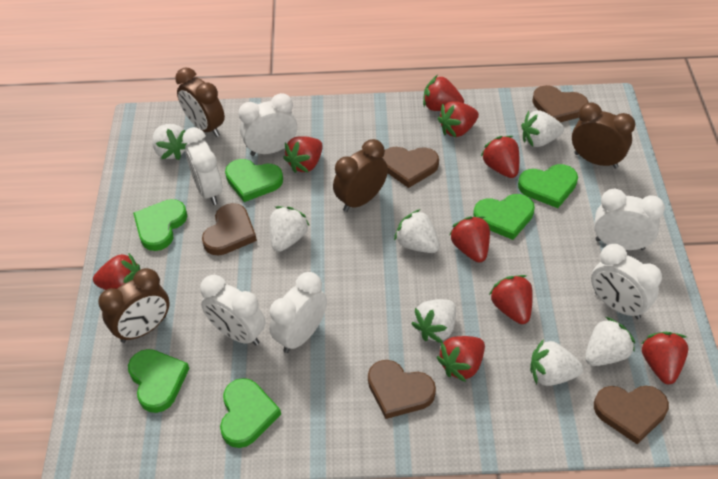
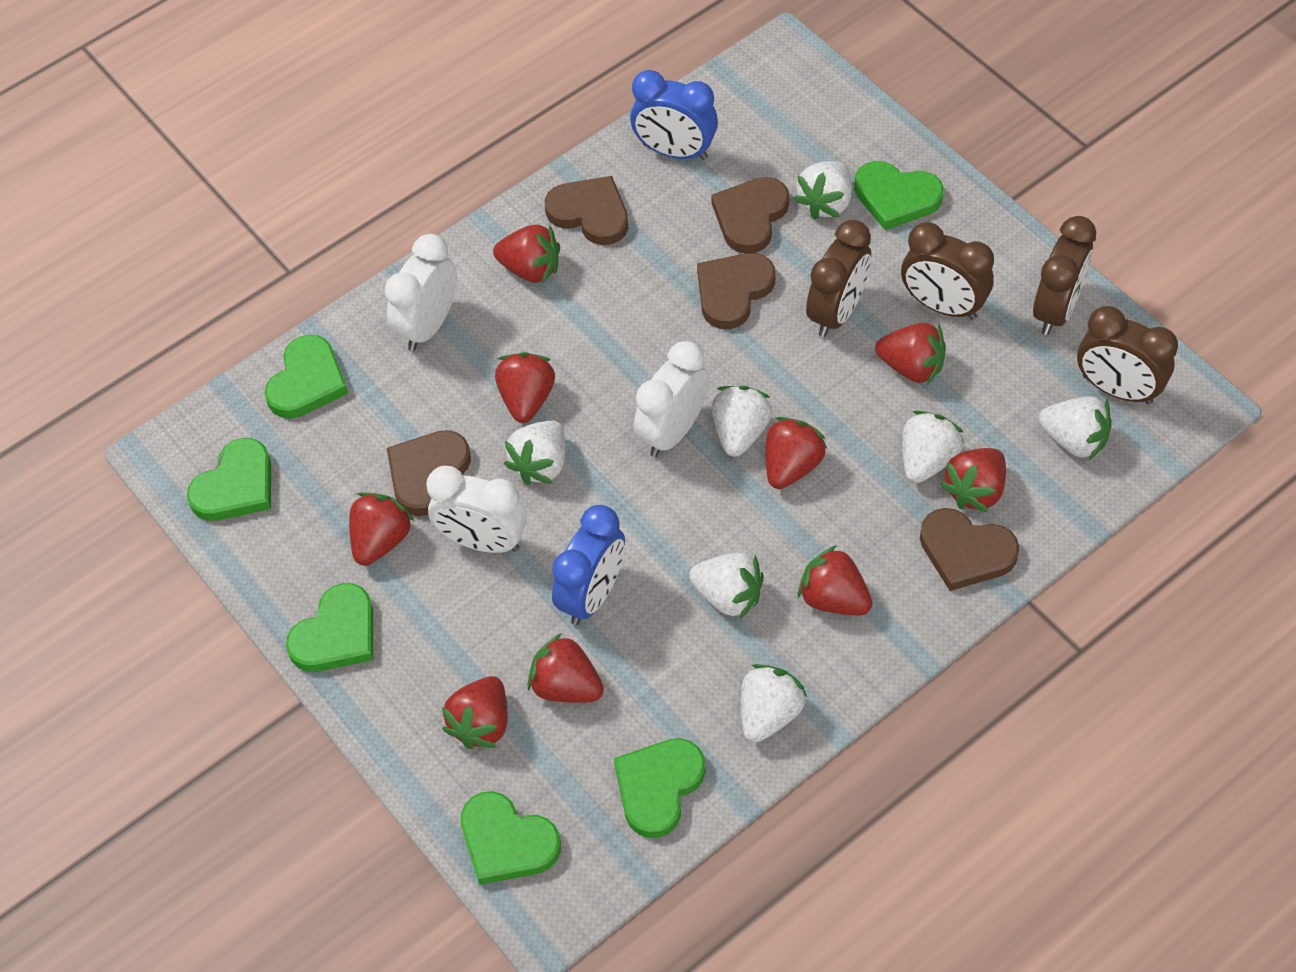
blue clock: none = 0 -> [552,505,625,625] [630,70,718,160] = 2
white clock: [182,127,223,205] [200,275,265,345] [239,93,297,156] [270,272,327,353] [591,244,662,319] [594,189,665,250] = 6 -> [385,234,457,351] [426,466,527,553] [634,341,709,457] = 3

